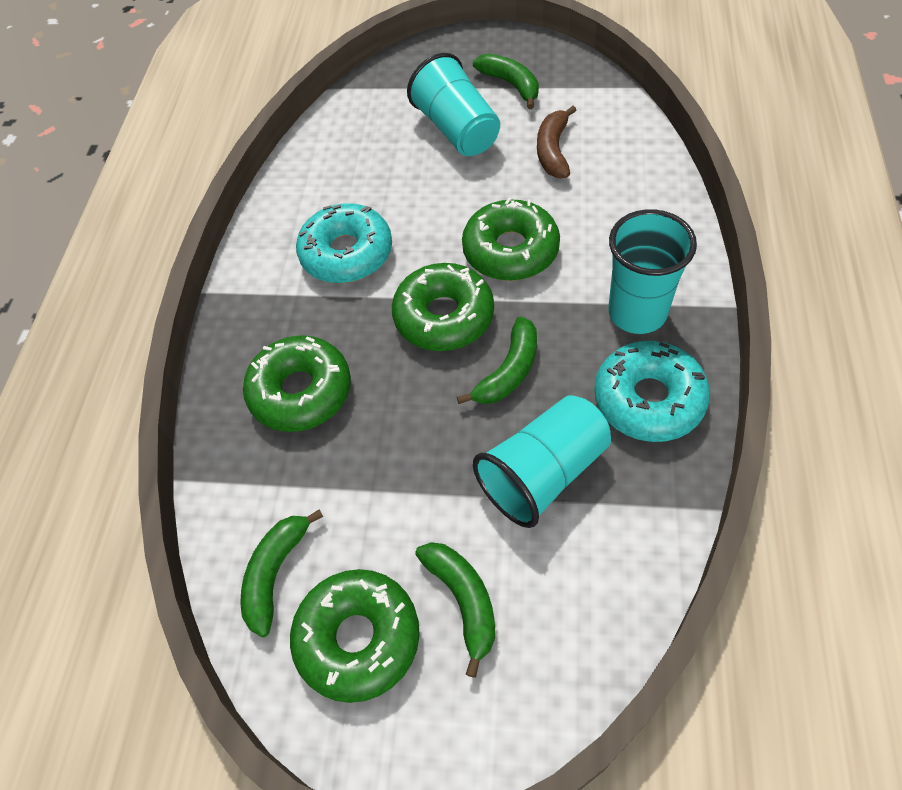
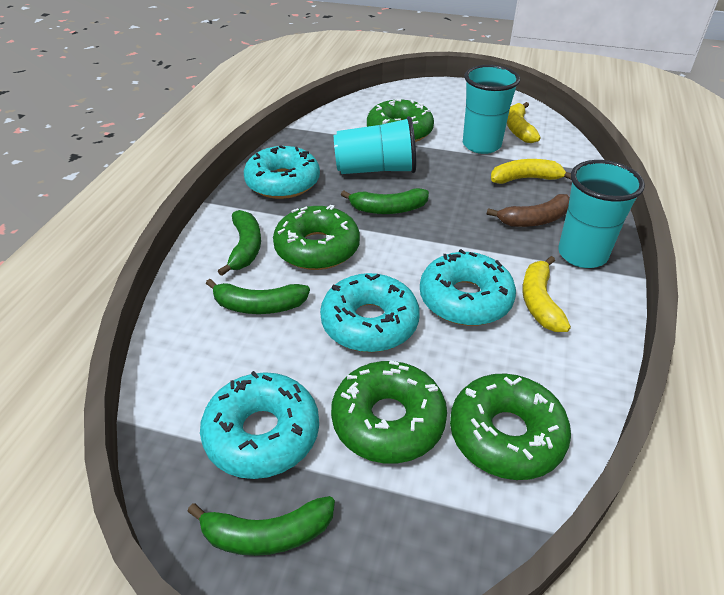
turquoise donut: [296,204,392,283] [594,341,710,442] = 2 -> [200,371,319,479] [244,145,320,199] [320,273,420,352] [420,249,516,326] = 4
yellow banana: none = 0 -> [491,159,571,184] [507,102,541,143] [522,256,571,332] = 3

